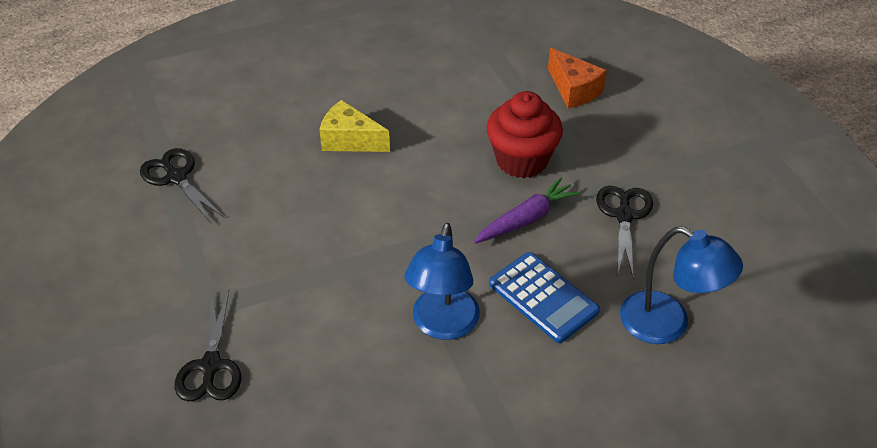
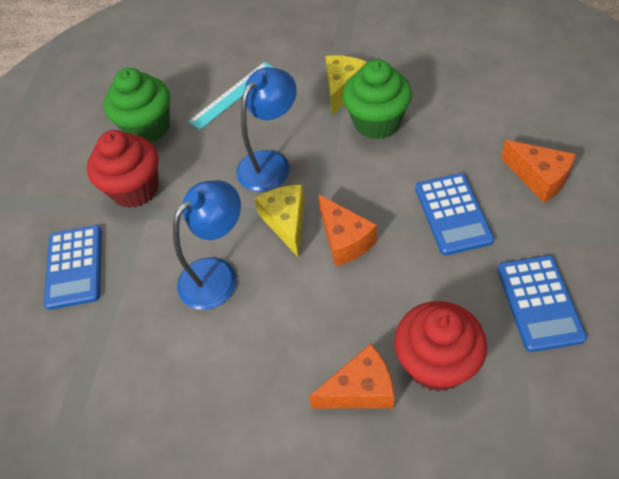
black scissors: [140,148,225,224] [175,290,241,401] [596,186,653,279] = 3 -> none = 0
blue calculator: [489,252,600,343] = 1 -> [44,225,102,310] [415,173,494,255] [497,255,587,352] = 3
green cupcake: none = 0 -> [104,68,170,143] [342,59,412,139] = 2
orange cheese: [548,48,607,108] = 1 -> [309,343,395,409] [318,194,377,267] [501,140,576,203] = 3
purple carrot: [474,177,580,244] = 1 -> none = 0
red cupcake: [486,91,563,178] = 1 -> [87,130,159,208] [394,301,487,392] = 2
turquoise ruler: none = 0 -> [188,62,274,130] = 1
yellow cheese: [319,100,390,152] = 1 -> [254,185,305,258] [326,55,367,115] = 2

